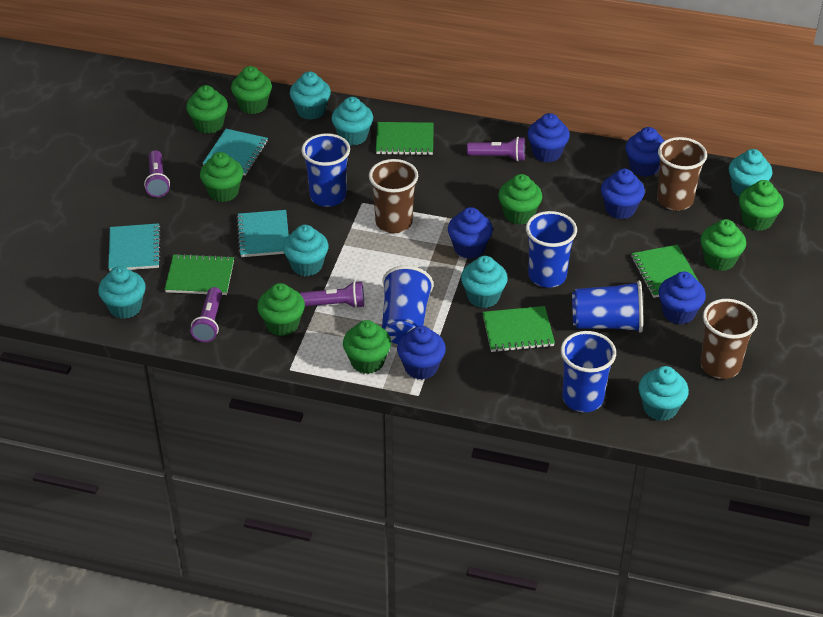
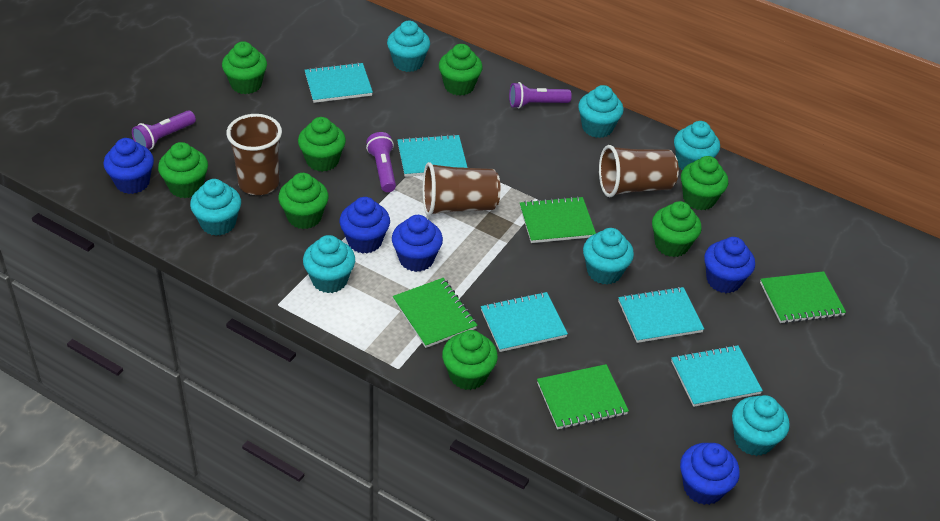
blue cup: [301,133,350,207] [382,265,433,344] [526,211,577,288] [561,331,616,412] [572,281,643,333] = 5 -> none = 0
blue cupcake: [397,326,446,380] [448,207,493,259] [527,113,570,163] [601,169,645,219] [625,127,665,177] [658,272,706,324] = 6 -> [103,138,154,194] [340,197,390,254] [392,215,443,272] [680,443,740,505] [704,237,755,293] = 5
purple flashlight: [144,150,170,197] [191,287,222,342] [300,281,364,308] [467,137,525,162] = 4 -> [132,110,196,149] [366,132,396,192] [509,82,572,109] = 3
turquoise notebook: [108,223,161,271] [203,129,268,176] [236,210,289,257] = 3 -> [305,62,373,103] [397,134,468,177] [481,292,568,352] [618,287,704,343] [671,345,763,407] = 5

